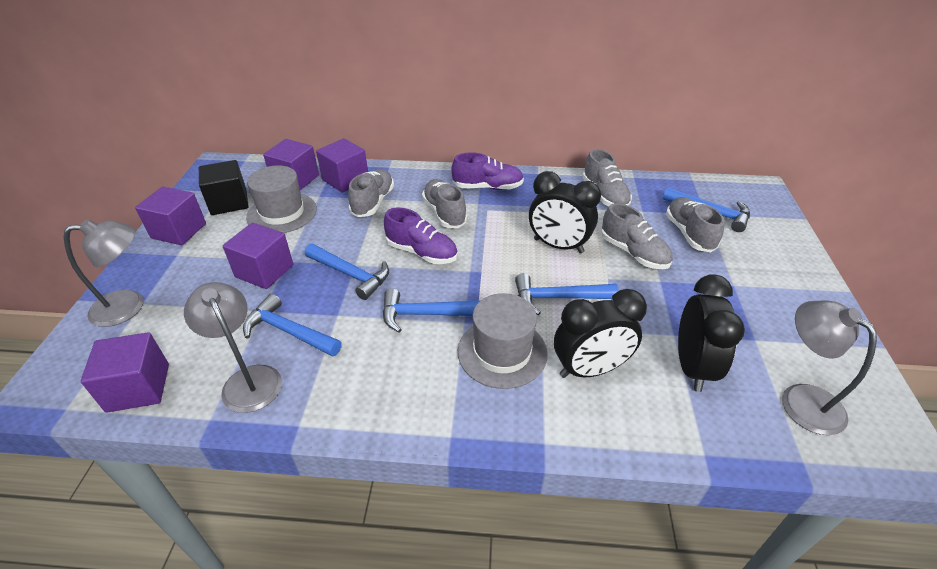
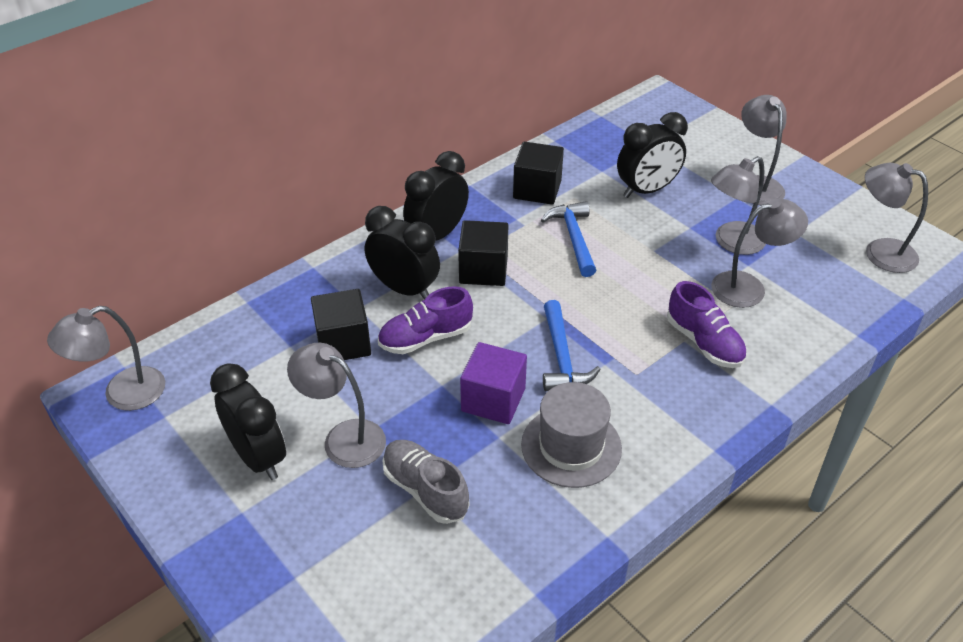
black clock: [529,171,601,253] [554,289,647,378] [678,275,745,392] = 3 -> [210,363,286,480] [365,206,440,300] [403,151,469,241] [617,112,688,198] = 4
black cube: [199,160,249,215] = 1 -> [311,289,371,360] [458,220,508,286] [513,142,564,205] = 3
blue hammer: [243,294,342,357] [305,244,389,300] [383,288,481,332] [515,273,618,315] [663,188,750,232] = 5 -> [541,201,596,277] [543,300,601,391] = 2
grey hat: [246,165,317,233] [458,293,547,389] = 2 -> [521,382,622,488] = 1
grey lamp: [64,219,143,327] [184,282,282,413] [782,300,877,435] = 3 -> [47,306,165,411] [287,343,386,468] [711,156,766,255] [711,199,808,308] [741,95,786,205] [865,163,928,273] = 6
grey shoe: [348,169,394,217] [422,179,467,228] [582,149,632,206] [601,203,673,269] [666,197,725,252] = 5 -> [383,440,469,524] = 1
purple cube: [81,332,169,413] [135,186,206,245] [223,222,293,289] [263,139,319,190] [316,138,368,193] = 5 -> [460,342,527,424] = 1

